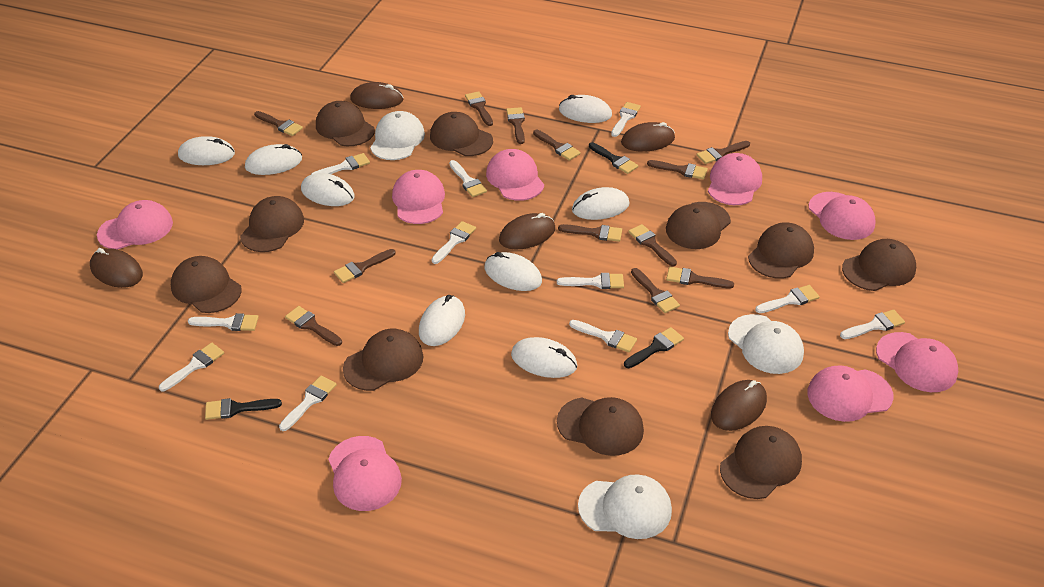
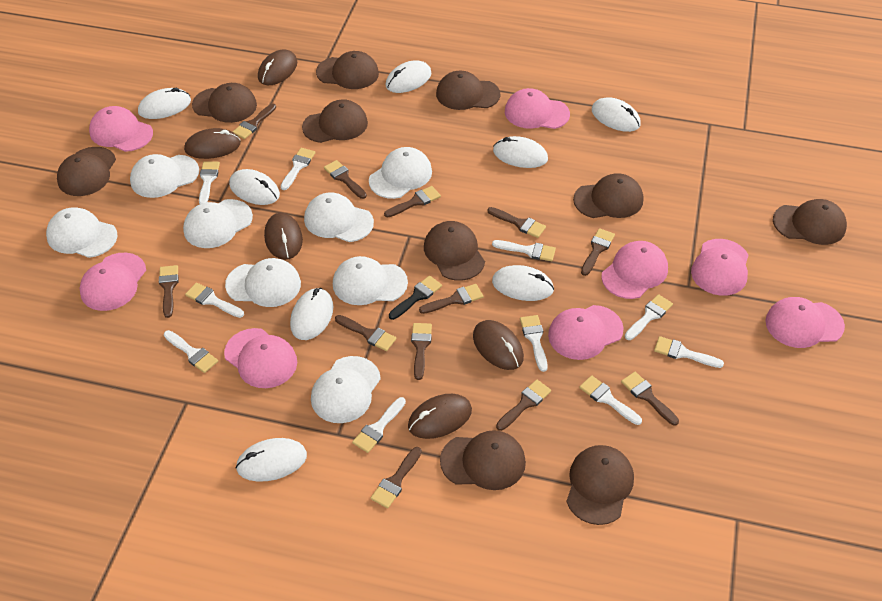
black brush: [205,398,282,420] [589,142,638,174] [624,327,684,368] = 3 -> [389,276,442,320] = 1
white brush: [159,343,224,391] [188,313,259,331] [279,376,337,431] [311,153,370,175] [431,221,476,264] [449,160,487,197] [557,273,624,289] [569,320,637,353] [611,102,641,137] [755,285,820,313] [840,309,905,339] = 11 -> [164,330,218,373] [185,282,244,318] [199,161,220,205] [281,148,315,190] [352,397,406,453] [492,240,556,261] [520,315,548,372] [579,375,642,425] [625,294,673,340] [654,336,724,368] = 10
white cap: [370,111,425,160] [578,474,672,539] [728,314,804,374] = 3 -> [46,207,118,258] [130,154,199,198] [183,199,253,248] [225,258,301,307] [304,192,374,242] [311,356,381,423] [333,256,408,305] [369,147,432,199] = 8

